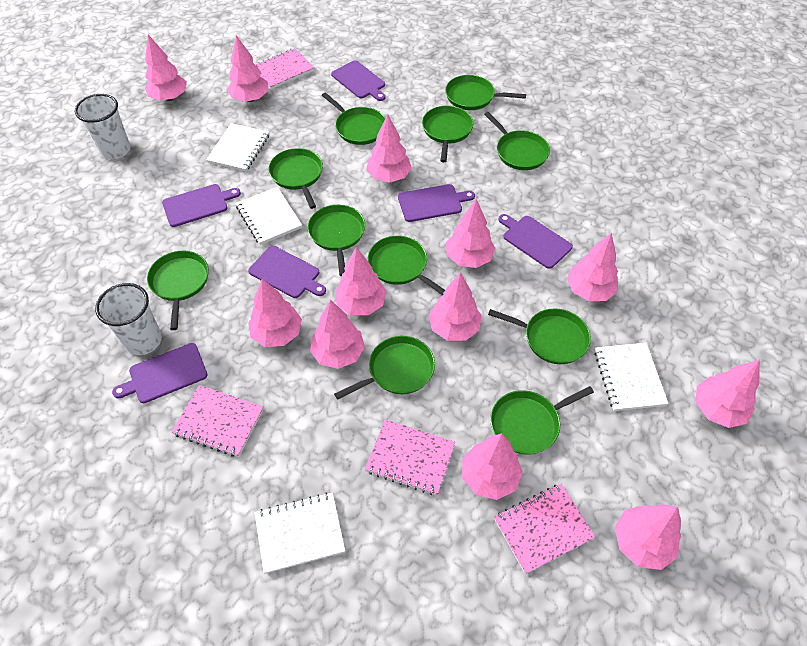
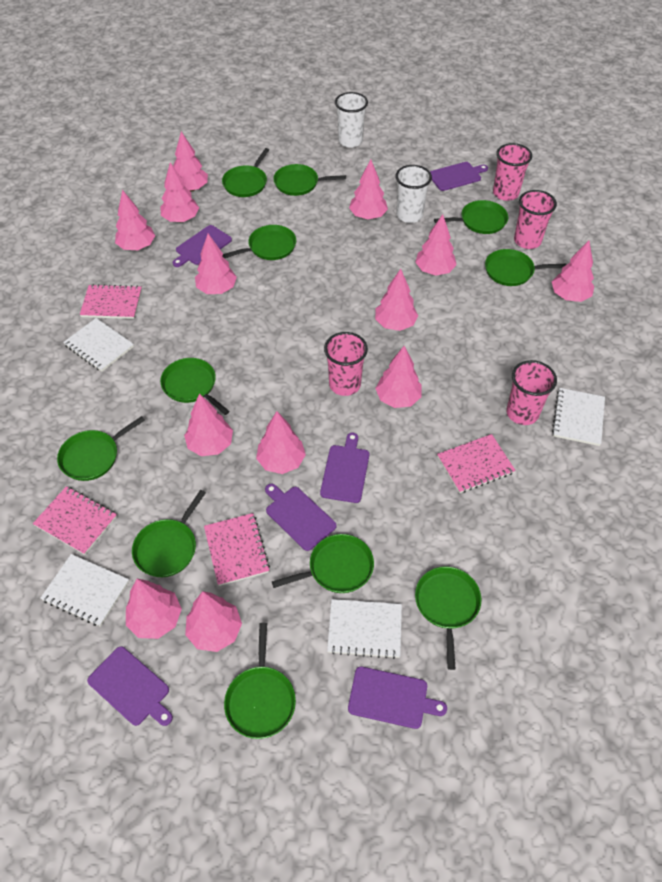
pink cup: none = 0 -> [324,332,368,396] [493,143,532,201] [506,360,557,425] [514,190,557,249] = 4
pink tree: [145,35,187,101] [227,35,268,102] [248,279,302,347] [310,300,365,369] [335,247,387,315] [366,114,412,183] [428,272,482,341] [446,199,495,268] [462,434,523,500] [567,233,618,301] [615,504,681,570] [696,360,760,428] = 12 -> [115,190,155,250] [126,579,182,639] [160,162,199,222] [173,132,208,192] [184,394,233,456] [185,591,242,652] [195,234,237,294] [256,411,306,474] [349,159,388,219] [375,269,418,331] [375,346,422,408] [415,214,457,276] [552,241,594,302] = 13

